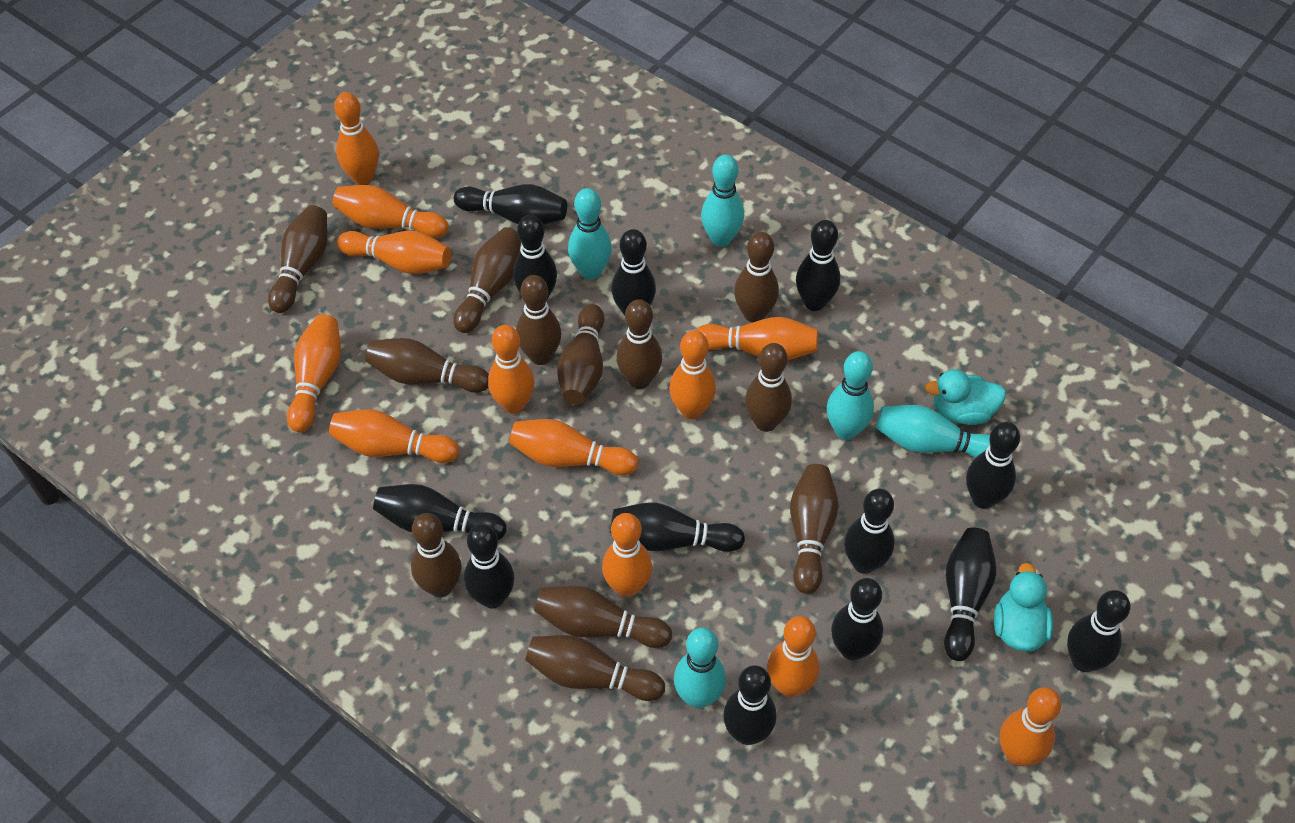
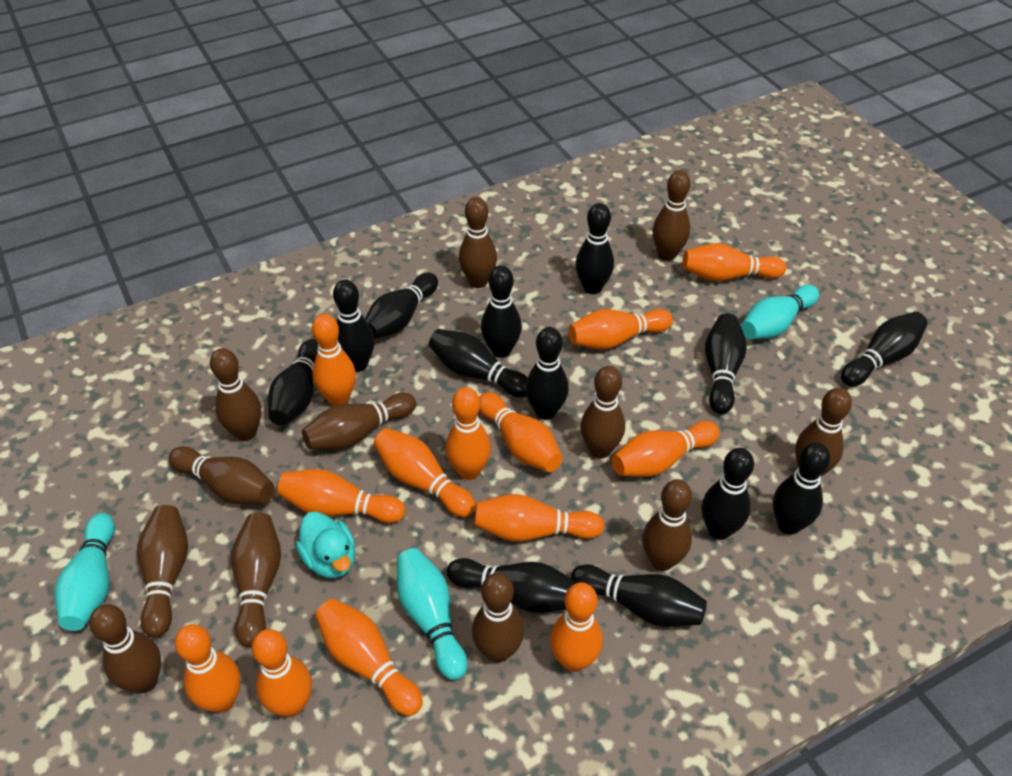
orange bowling pin: [287,314,341,432] [329,409,459,463] [333,185,449,238] [334,92,379,185] [337,230,451,274] [488,325,534,414] [509,419,638,475] [602,513,652,597] [669,330,716,419] [696,317,818,360] [767,616,819,697] [1000,687,1062,766] = 12 -> [175,624,241,713] [252,629,312,717] [277,469,405,523] [312,314,356,406] [315,598,423,716] [374,428,475,517] [446,387,491,480] [474,494,604,542] [479,392,563,472] [550,582,603,672] [568,309,673,350] [612,421,720,477] [682,243,786,281] = 13
turquoise bowling pin: [568,188,612,280] [674,627,726,708] [701,155,744,247] [827,351,874,440] [876,405,990,458] = 5 -> [55,513,115,631] [397,548,467,680] [741,285,819,339] = 3
turquoise duck: [924,369,1006,425] [994,563,1053,652] = 2 -> [296,511,355,578] = 1

